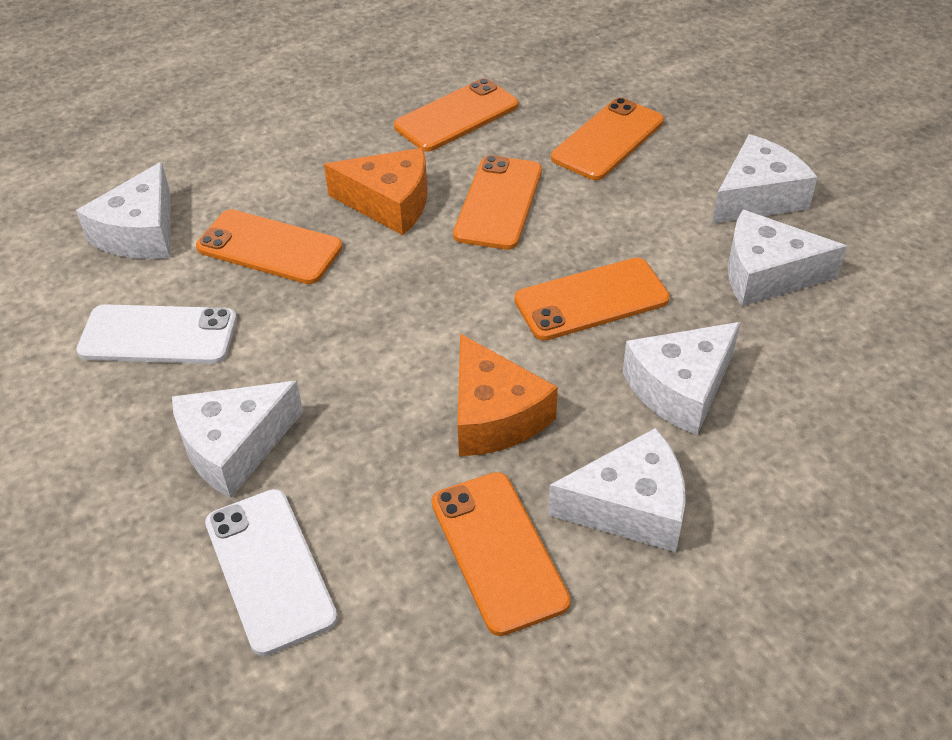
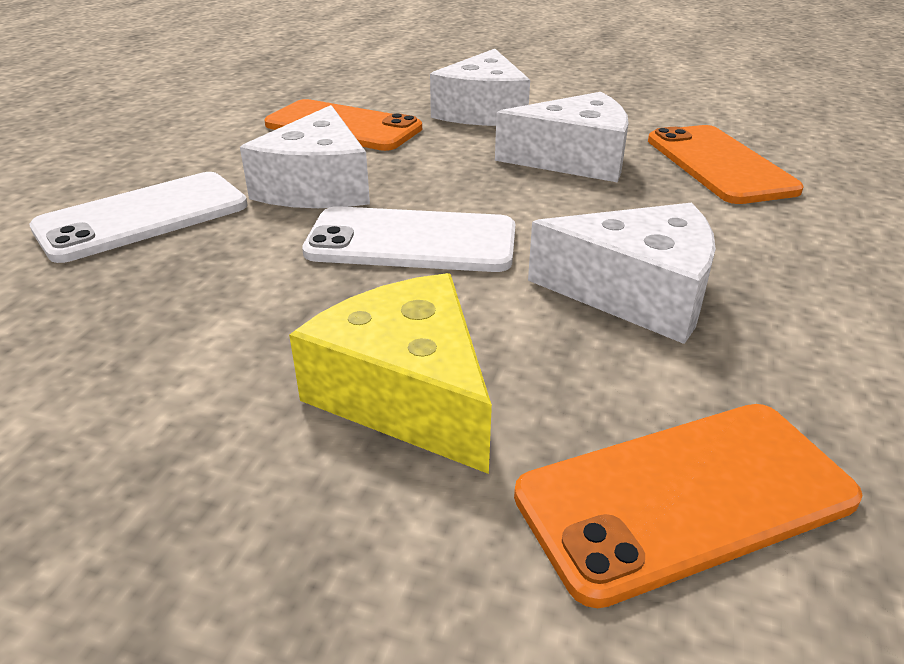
orange cheese: [324,148,428,235] [458,333,558,456] = 2 -> none = 0
orange phone: [196,209,343,284] [394,78,519,152] [432,472,571,636] [453,155,542,250] [514,258,670,341] [551,98,664,180] = 6 -> [264,99,422,151] [514,404,863,608] [648,125,803,204] = 3
white cheese: [76,162,171,259] [172,381,303,498] [548,428,686,552] [623,322,740,435] [712,134,818,224] [728,210,847,306] = 6 -> [240,105,370,208] [430,49,530,126] [495,92,629,183] [528,203,716,344] = 4
yellow cheese: none = 0 -> [289,273,492,474] = 1

